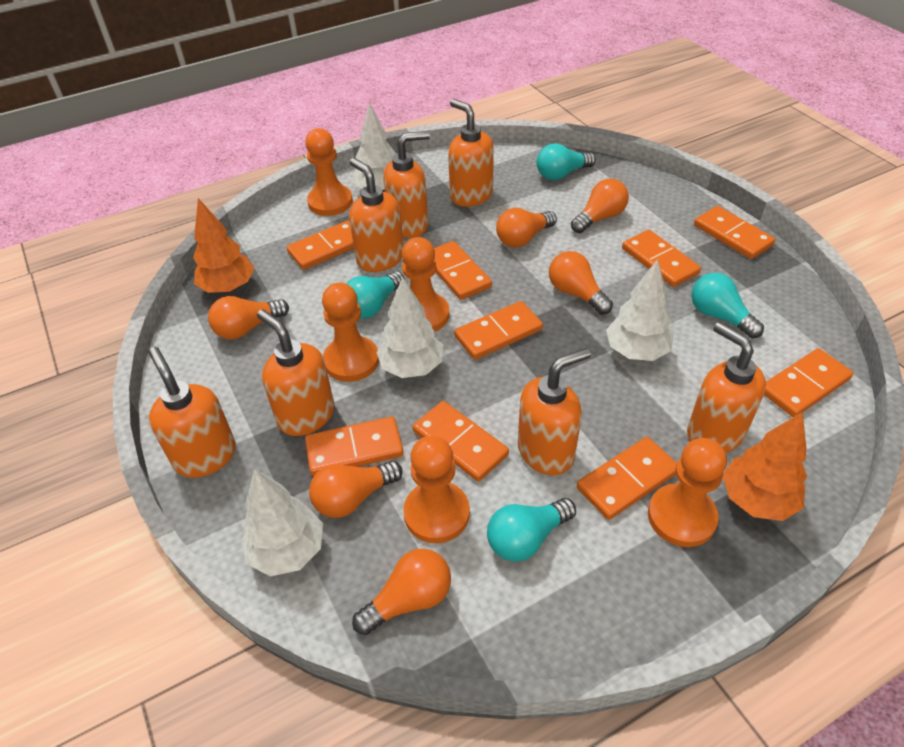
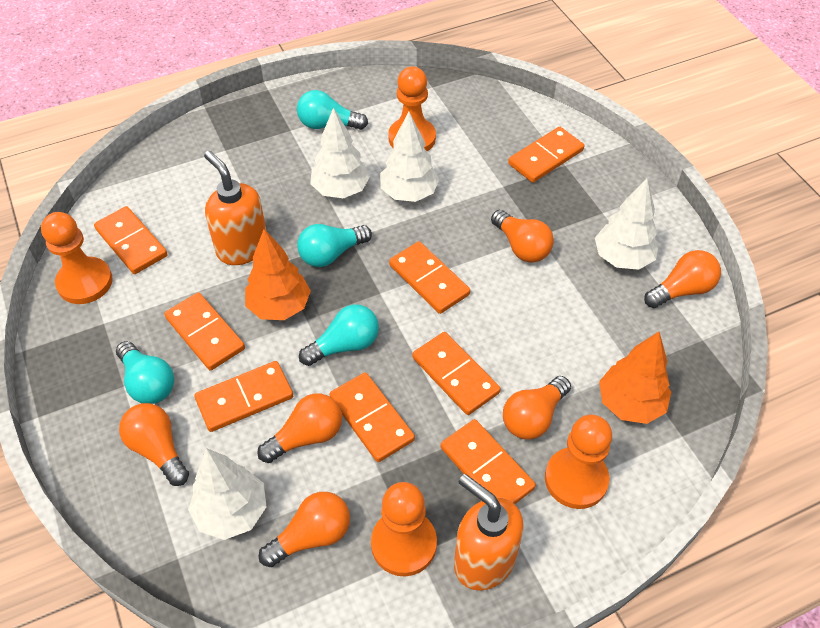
orange domino: [287,220,354,270] [305,417,404,476] [413,401,509,482] [434,241,492,300] [454,301,543,360] [577,437,677,520] [622,230,701,287] [694,206,775,259] [764,348,853,417] = 9 -> [94,206,168,274] [164,292,245,371] [194,361,293,432] [329,373,415,462] [389,241,470,314] [413,332,501,415] [441,419,536,504] [508,127,584,183] = 8
orange pawn: [305,128,353,216] [322,282,379,382] [402,237,449,332] [403,436,470,543] [648,438,727,547] = 5 -> [41,212,113,304] [371,482,437,576] [388,66,436,151] [545,414,612,509] = 4
orange soap dispenser: [148,347,236,478] [257,309,334,436] [349,158,404,272] [383,131,430,238] [448,99,494,207] [518,348,591,476] [687,322,766,453] = 7 -> [204,151,266,265] [454,474,524,591] = 2

